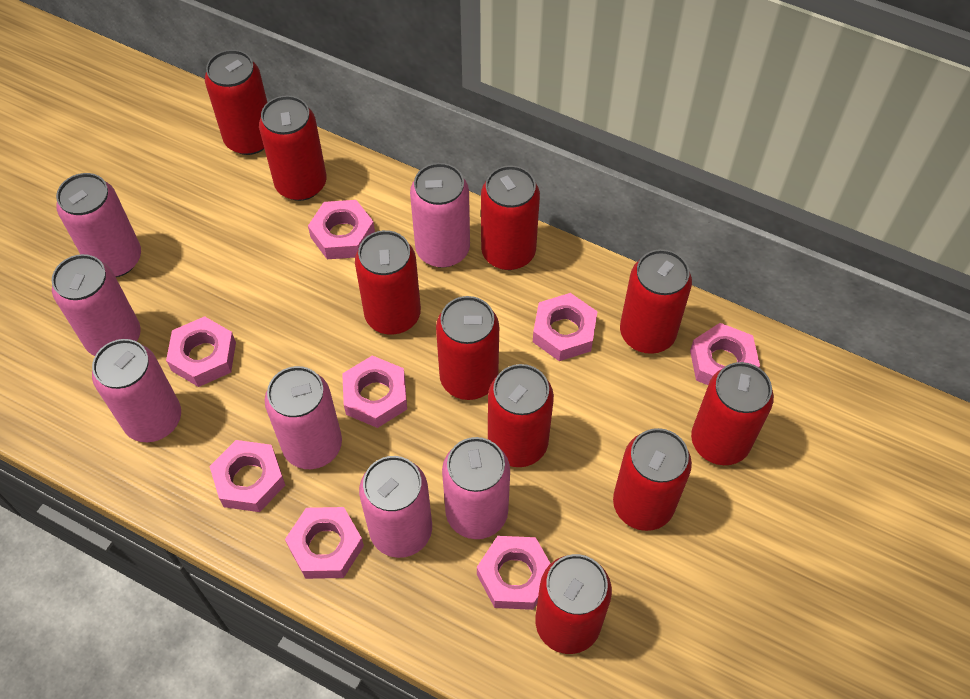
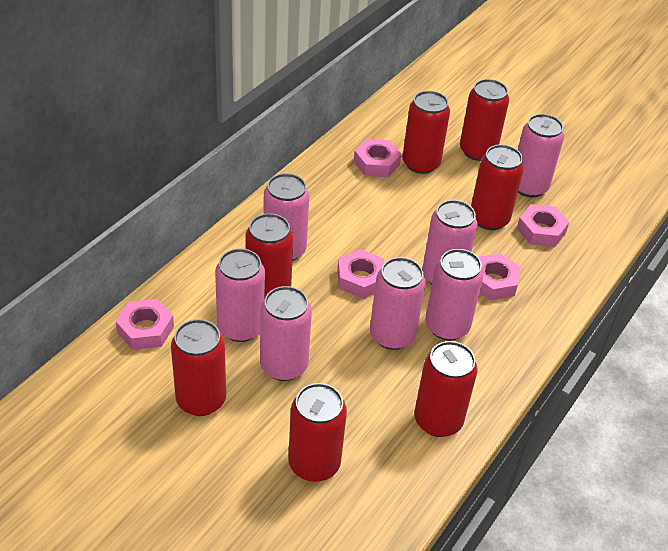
pink nut: [166,316,236,387] [209,440,285,512] [285,507,364,579] [308,200,375,259] [342,356,407,428] [477,536,551,610] [533,293,597,361] [690,323,760,385] = 8 -> [115,299,174,350] [337,249,384,298] [354,139,402,177] [478,253,521,301] [517,204,569,247] = 5
red can: [205,50,268,155] [259,95,326,201] [355,230,421,335] [436,296,499,400] [481,166,540,270] [488,364,554,467] [535,554,612,654] [613,428,692,531] [620,249,692,354] [691,362,774,465] = 10 -> [171,319,226,416] [246,213,293,297] [288,383,347,482] [402,91,450,174] [414,341,477,437] [460,79,509,161] [471,144,524,230] = 7

